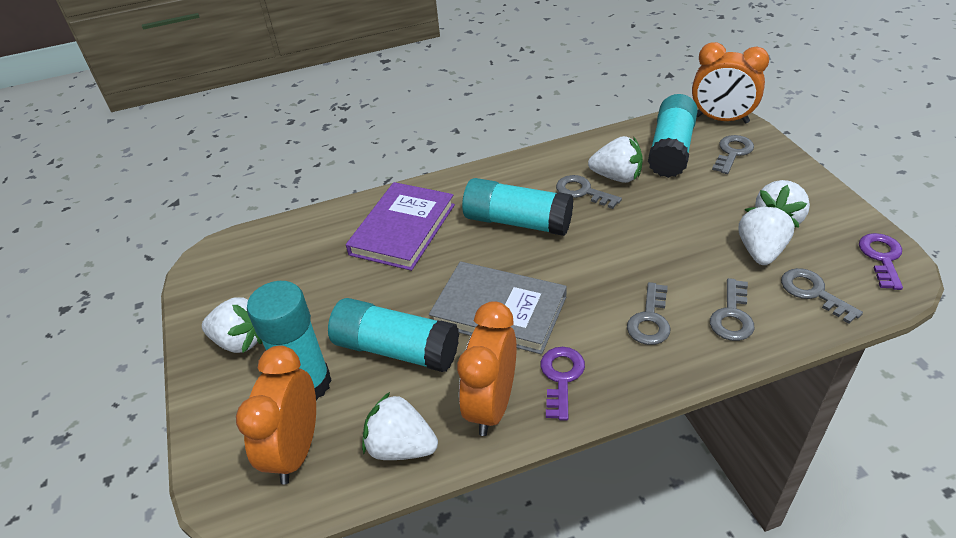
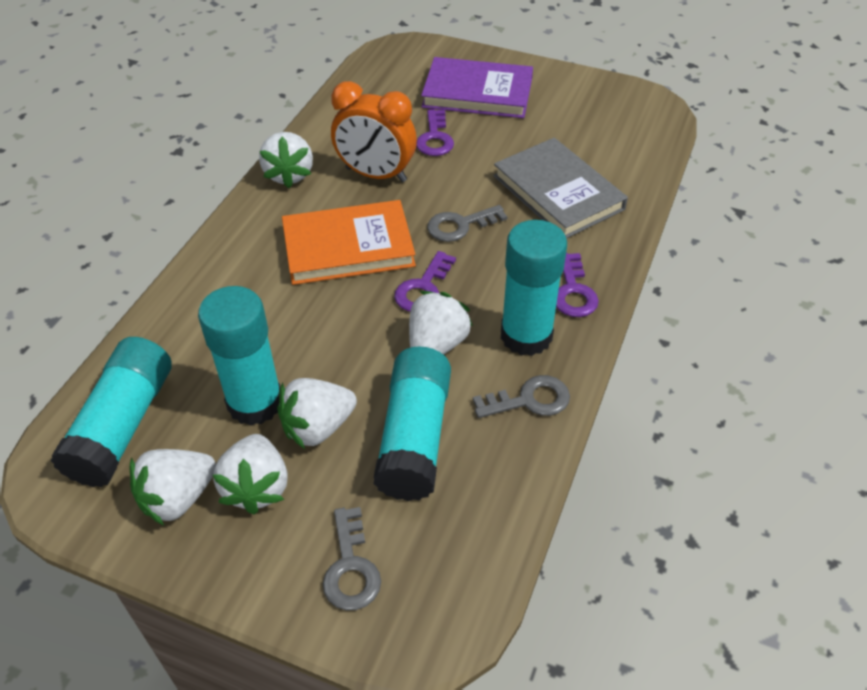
grey key: [556,175,622,209] [627,282,670,345] [710,278,754,341] [712,135,754,174] [781,268,863,324] = 5 -> [323,507,381,611] [427,205,507,242] [473,375,570,418] = 3
orange book: none = 0 -> [282,200,416,285] = 1
orange clock: [236,346,316,485] [457,301,517,436] [692,42,769,123] = 3 -> [331,81,417,182] = 1
purple key: [541,347,585,420] [859,233,903,290] = 2 -> [394,251,456,312] [416,109,454,156] [556,253,599,317] = 3

